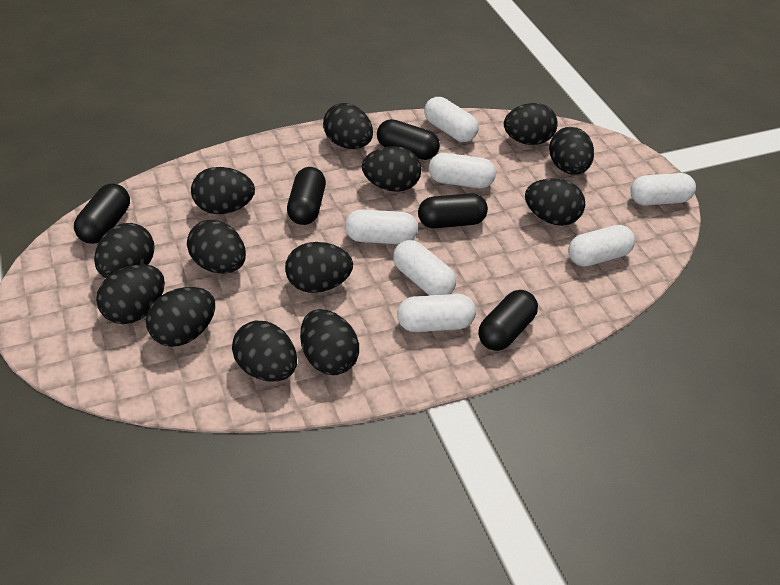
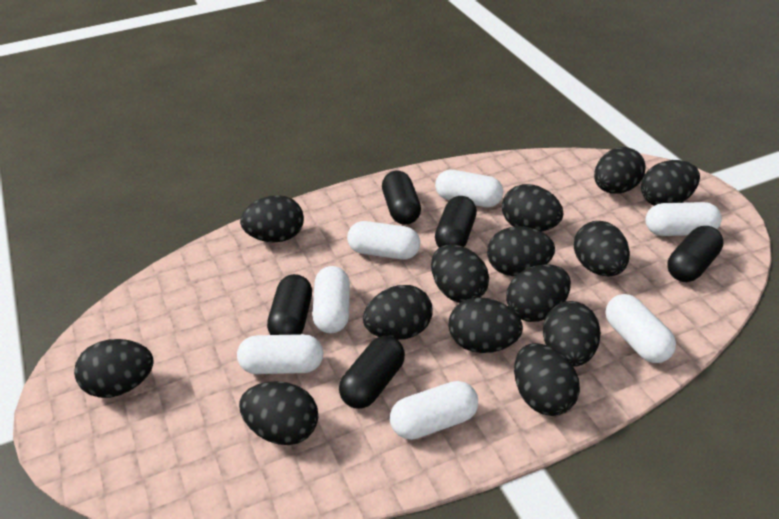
black egg: [94,223,155,278] [96,264,165,324] [146,287,215,347] [187,220,246,274] [191,167,255,214] [232,321,297,382] [285,242,353,293] [300,309,359,375] [323,103,373,149] [362,146,421,192] [504,103,558,145] [525,178,585,226] [549,127,594,175] = 13 -> [74,339,154,398] [239,381,318,445] [240,195,304,243] [363,285,433,340] [431,244,489,303] [449,297,523,353] [487,226,555,276] [502,184,563,232] [506,264,571,322] [514,343,580,416] [543,301,601,367] [574,221,630,277] [594,147,645,194] [641,160,700,206] = 14

